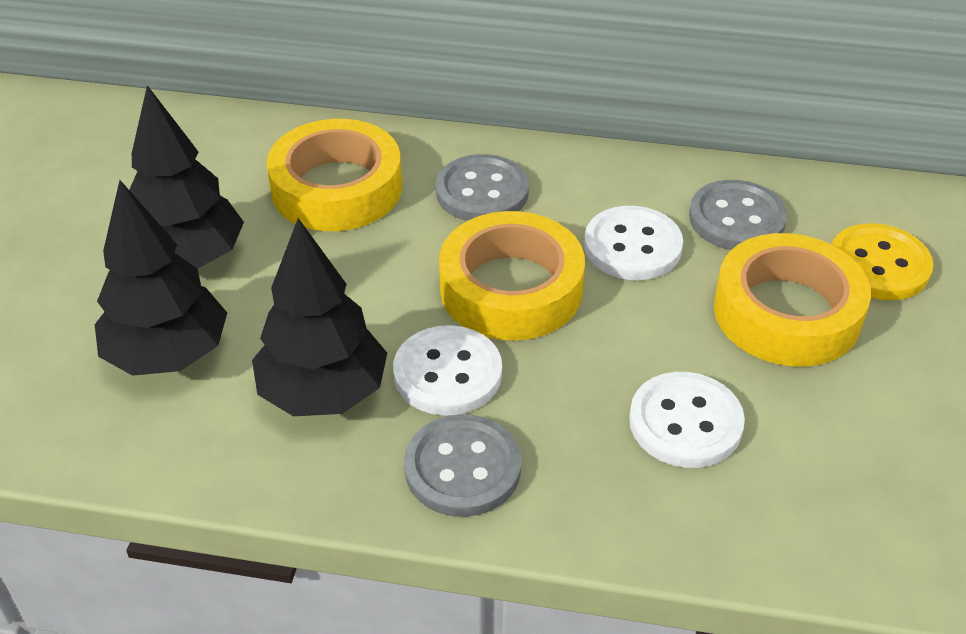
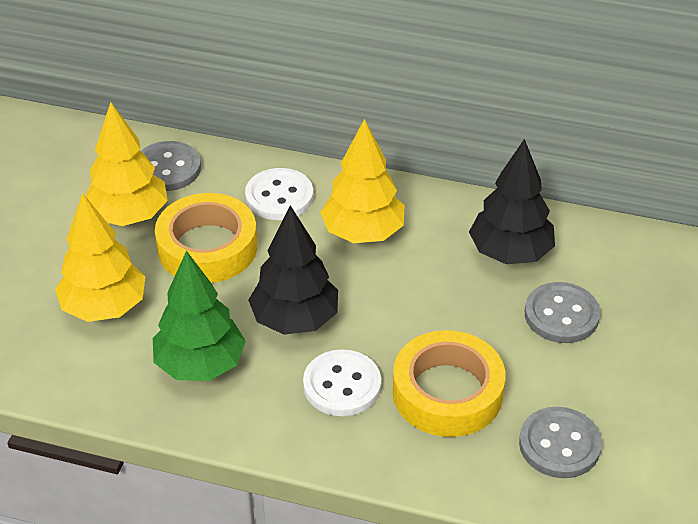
black tree: [95,180,227,376] [129,85,244,269] [252,218,387,417] = 3 -> [248,205,338,335] [469,139,555,264] = 2
green tree: none = 0 -> [153,251,246,381] = 1
white button: [393,325,502,416] [584,206,683,280] [629,372,745,468] = 3 -> [245,168,313,220] [303,349,381,416] = 2
yellow button: [832,223,934,300] = 1 -> none = 0
yellow tape: [266,119,402,231] [439,211,585,340] [714,233,871,366] = 3 -> [155,193,257,283] [393,330,506,437] = 2
yellow tree: none = 0 -> [55,193,145,322] [86,102,168,226] [320,119,404,243] = 3

